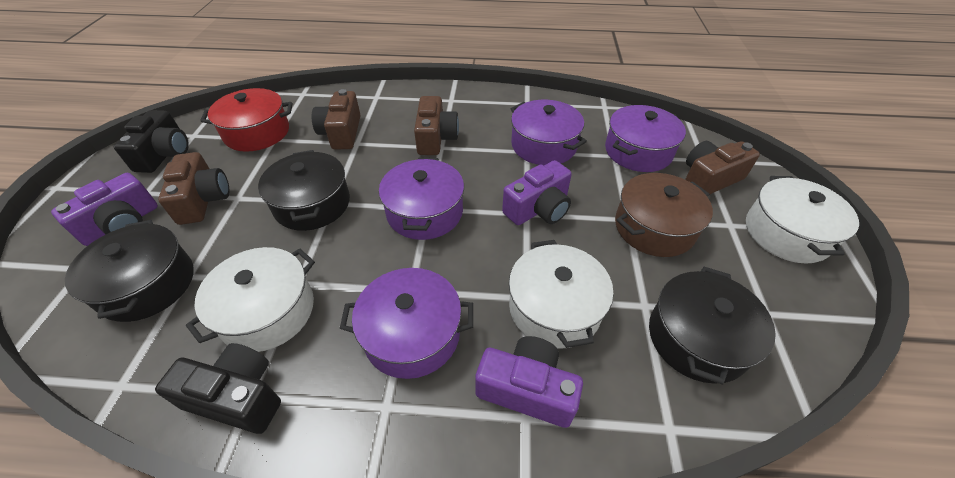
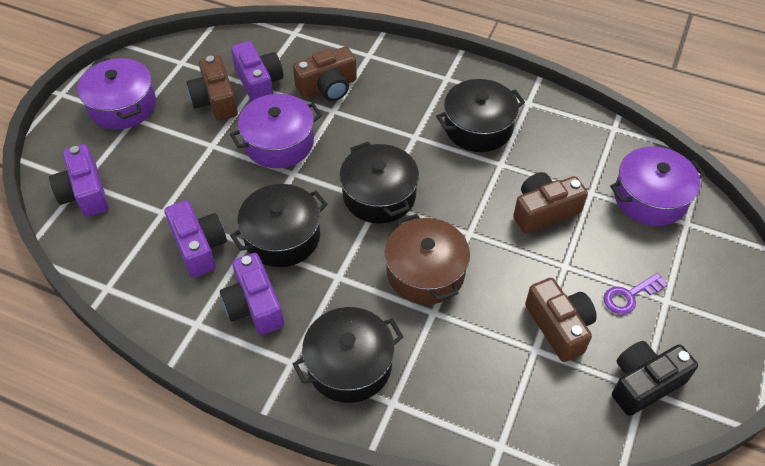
black camera: [114,110,189,173] [155,343,281,434] = 2 -> [612,341,698,416] = 1
black pot: [65,220,193,322] [258,150,350,231] [649,267,776,385] = 3 -> [230,184,328,267] [293,307,403,403] [339,142,419,224] [436,79,525,152] = 4
purple camera: [51,173,158,246] [475,336,583,428] [502,160,572,225] = 3 -> [49,144,108,217] [165,200,227,278] [220,253,284,335] [231,41,283,102] = 4
purple key: none = 0 -> [604,273,667,315] = 1
purple pot: [340,268,473,379] [379,157,464,240] [511,100,587,165] [605,105,686,172] = 4 -> [77,58,156,130] [230,94,322,168] [610,146,705,226] = 3
red pot: [201,88,292,152] = 1 -> none = 0
white pot: [186,247,315,352] [509,240,613,349] [746,176,859,264] = 3 -> none = 0

